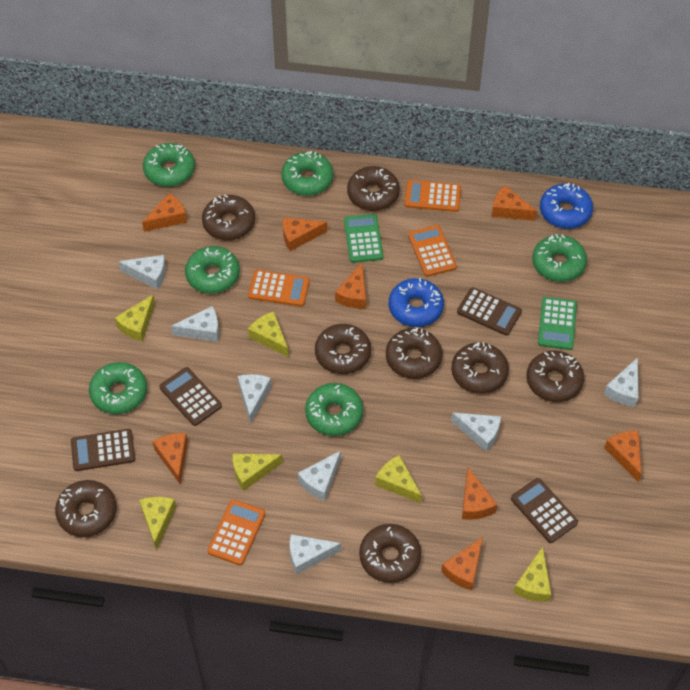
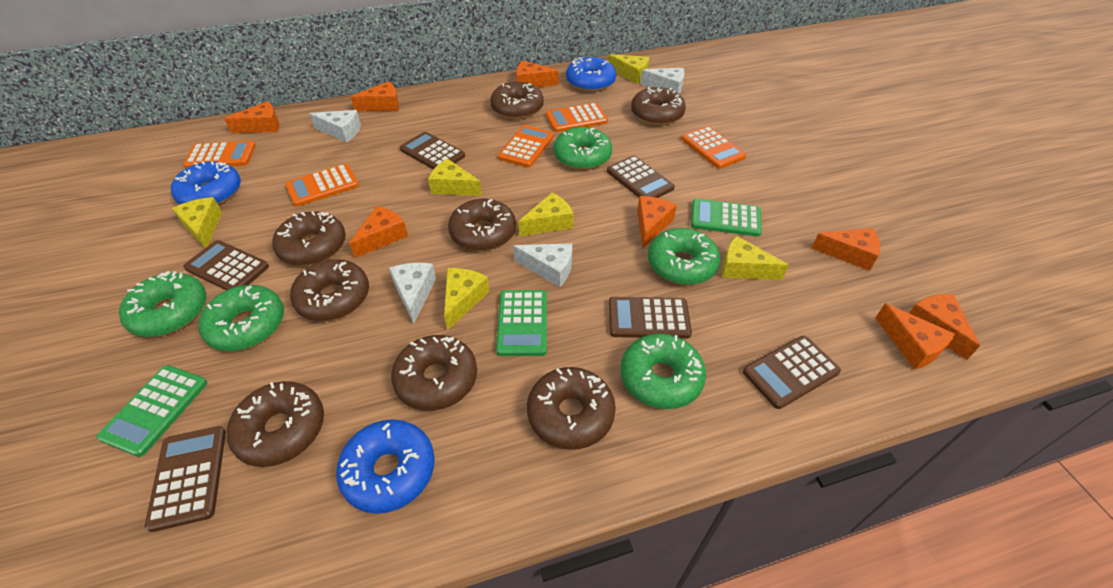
blue donut: [389,278,444,327] [540,183,593,229] = 2 -> [171,161,241,205] [336,419,435,514] [566,57,616,92] = 3
brown calculator: [71,429,135,471] [159,367,222,426] [457,287,522,336] [511,478,578,543] = 4 -> [145,426,226,532] [183,240,269,290] [400,132,465,169] [607,155,675,198] [609,297,692,339] [743,336,841,409] = 6
green calculator: [344,214,383,263] [538,297,577,350] = 2 -> [97,365,207,457] [496,290,547,356] [691,199,762,237] = 3
green donut: [89,362,147,414] [143,143,195,187] [185,246,240,294] [281,151,334,196] [305,383,363,436] [532,234,587,282] = 6 -> [119,271,206,337] [199,285,284,351] [554,127,612,170] [621,333,706,409] [648,228,720,285] = 5
orange calculator: [207,499,266,565] [248,270,310,307] [405,180,461,212] [408,225,457,277] = 4 -> [183,141,256,168] [285,164,359,207] [498,125,554,168] [546,103,608,132] [682,126,746,169] = 5
white cheese: [119,255,166,290] [171,306,219,342] [238,374,272,424] [290,534,341,574] [298,451,341,501] [451,413,501,452] [604,357,639,407] = 7 -> [309,110,361,143] [389,263,436,324] [513,243,572,287] [640,68,684,94] = 4

